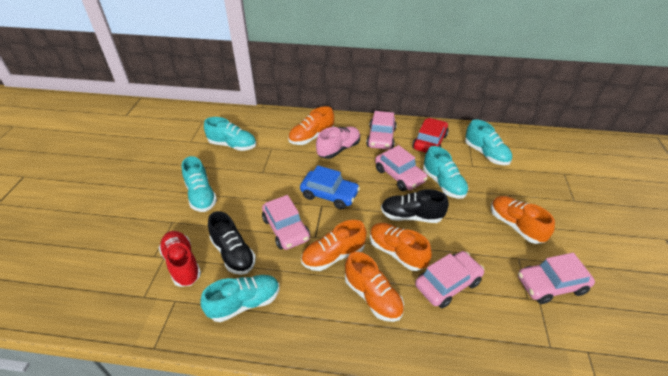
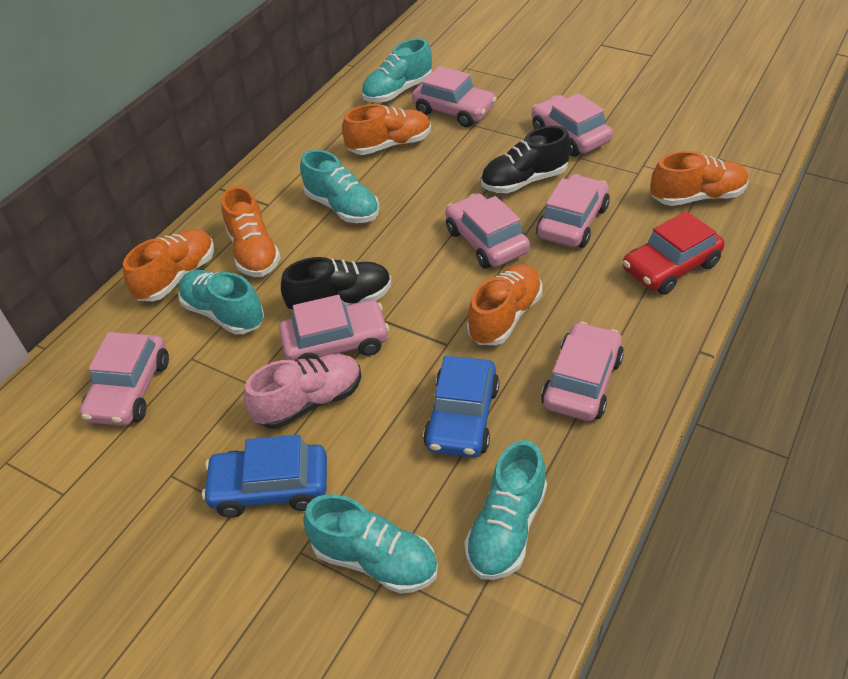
blue car: [300,166,360,210] = 1 -> [202,434,327,517] [423,356,499,457] = 2
pink car: [262,195,310,250] [366,111,397,150] [375,145,428,191] [415,251,484,308] [518,253,595,304] = 5 -> [80,332,169,426] [279,295,389,360] [412,66,497,127] [445,194,530,269] [532,93,613,157] [536,174,610,248] [541,322,624,421] = 7
red shoe: [159,231,201,287] = 1 -> none = 0

